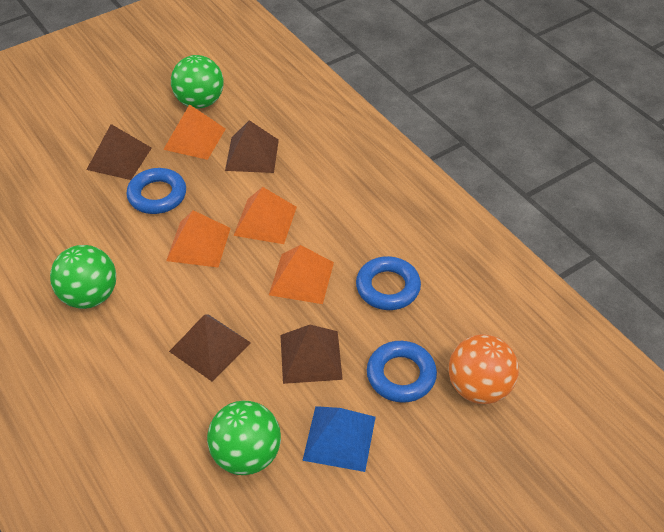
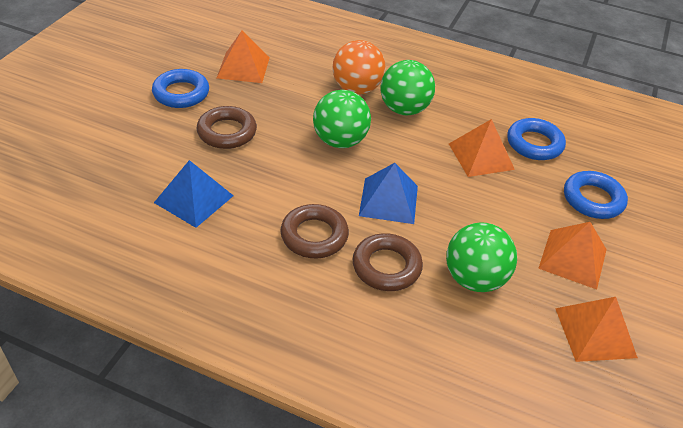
blue pyramid: [302,406,376,472] = 1 -> [154,160,234,228] [359,163,418,224] = 2
brown pyramid: [86,124,152,180] [169,314,251,381] [225,120,279,173] [280,325,343,384] = 4 -> none = 0
brown ring: none = 0 -> [197,106,257,149] [280,204,349,258] [353,233,423,291] = 3

